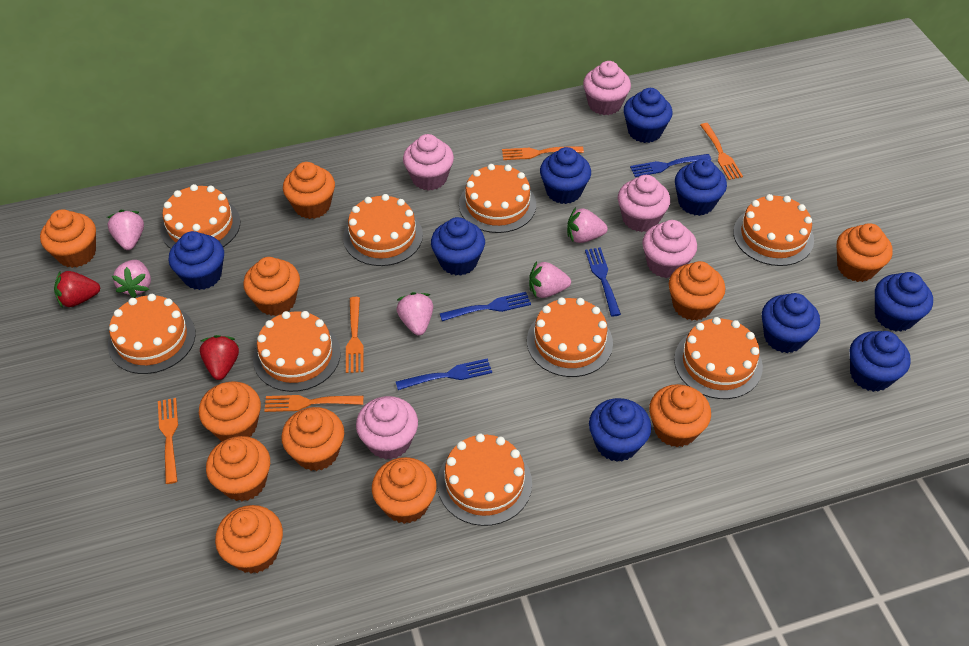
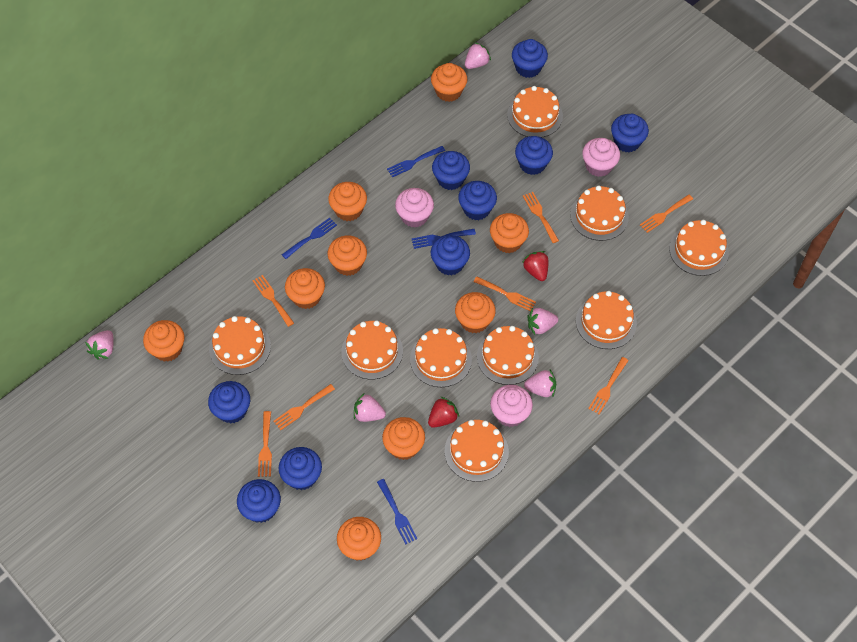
orange cupcake: [40,209,96,268] [199,381,261,441] [206,436,270,501] [215,505,283,574] [243,257,300,316] [281,407,344,471] [283,162,335,219] [372,457,437,524] [649,384,711,447] [669,261,725,321] [837,223,893,282] = 11 -> [143,320,185,362] [285,268,325,309] [328,182,367,221] [328,236,367,276] [337,517,381,561] [382,417,425,460] [431,63,467,102] [455,292,496,333] [490,213,529,253] = 9
orange fork: [158,398,178,484] [264,395,363,412] [346,297,364,373] [502,146,584,160] [700,123,743,180] = 5 -> [253,275,294,327] [258,411,272,477] [274,384,335,430] [474,277,536,311] [523,192,559,243] [588,357,629,415] [640,194,693,233] = 7
pink cupcake: [356,396,418,460] [403,134,454,191] [583,61,631,115] [618,175,670,232] [642,220,697,278] = 5 -> [395,188,434,228] [490,385,533,427] [582,138,620,177] = 3

